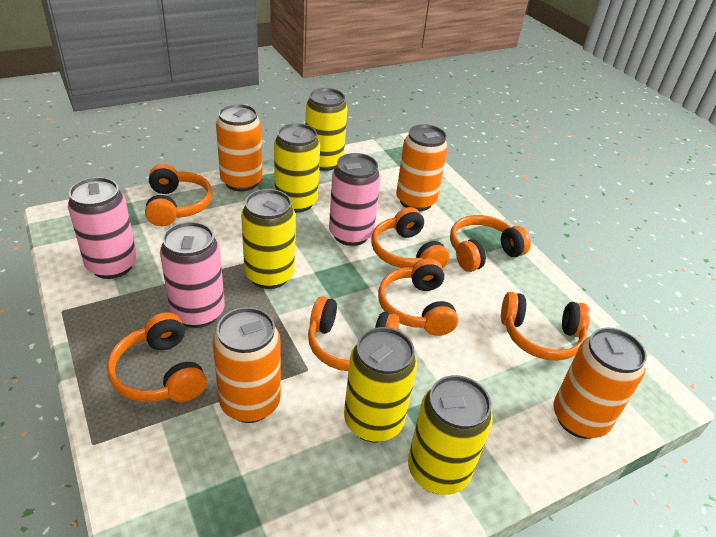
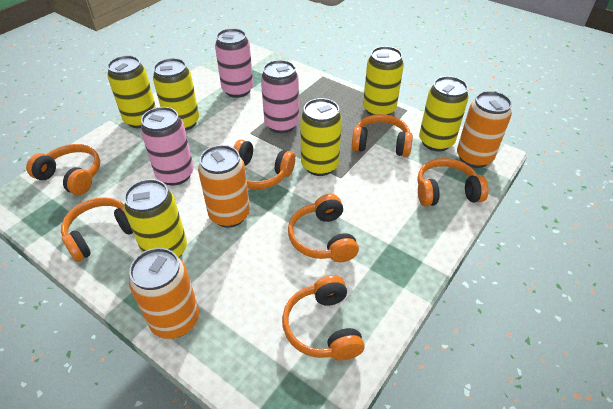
orange can: [213,307,281,423] [216,104,263,192] [396,124,448,211] [554,327,647,439] = 4 -> [129,248,199,339] [198,145,250,228] [457,91,512,168] = 3
yellow can: [241,189,295,289] [274,123,320,213] [305,88,347,171] [344,327,417,442] [408,375,493,495] = 5 -> [107,56,156,128] [124,179,187,258] [153,58,199,131] [300,98,342,176] [363,46,404,115] [419,76,469,151] = 6

